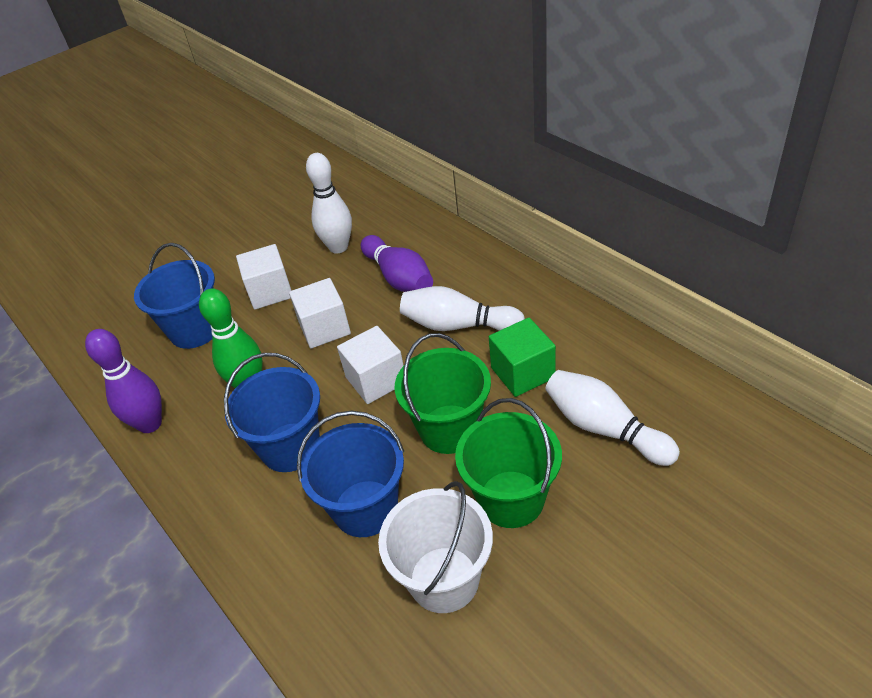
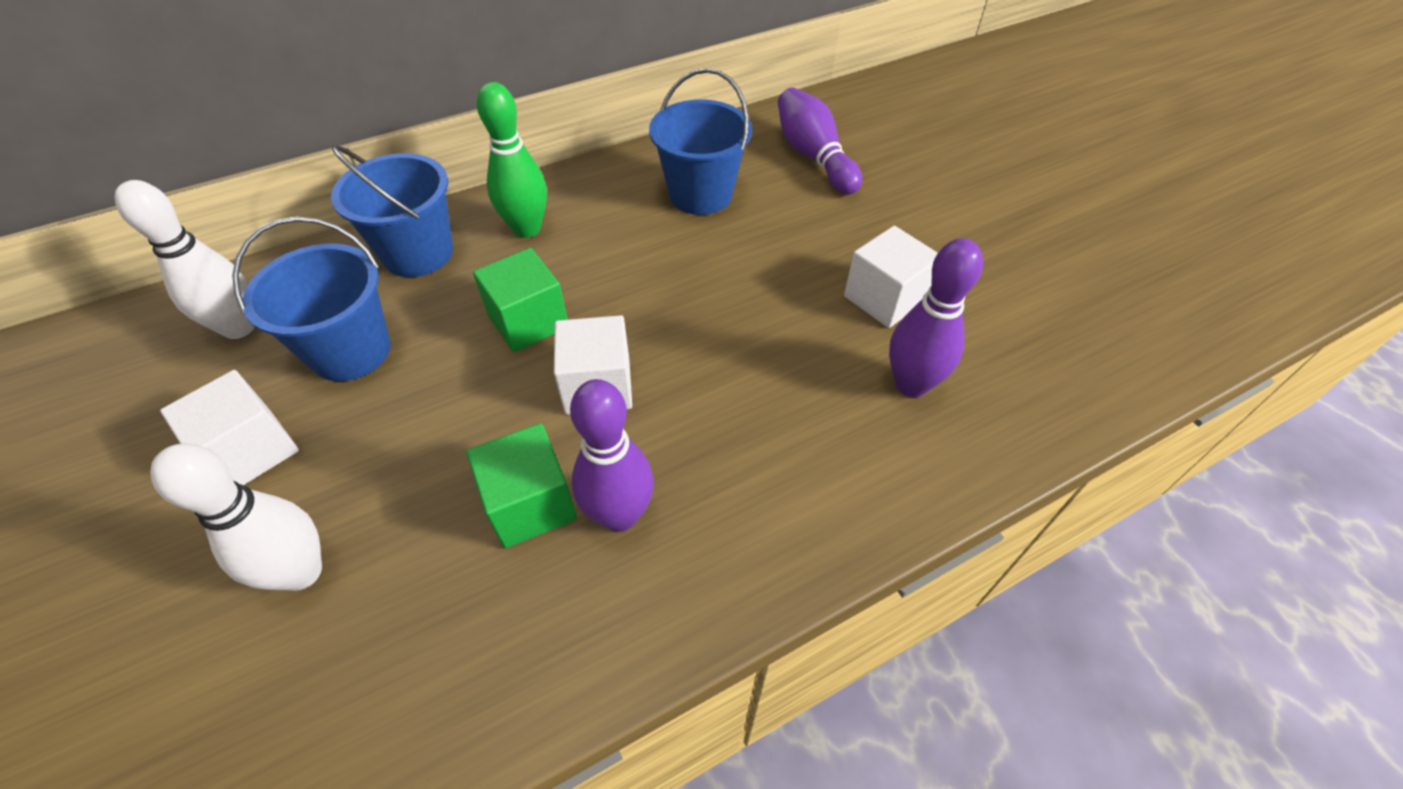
green bucket: [395,333,491,454] [455,398,562,528] = 2 -> none = 0
green cube: [489,318,556,397] = 1 -> [466,423,577,548] [473,248,568,352] = 2
purple bowling pin: [85,329,162,433] [361,235,433,292] = 2 -> [570,379,654,532] [778,88,862,195] [889,238,983,397] = 3
white bowling pin: [306,153,352,254] [400,286,525,331] [545,370,680,466] = 3 -> [115,180,255,339] [150,444,322,591] = 2
white bucket: [378,481,493,613] = 1 -> none = 0

